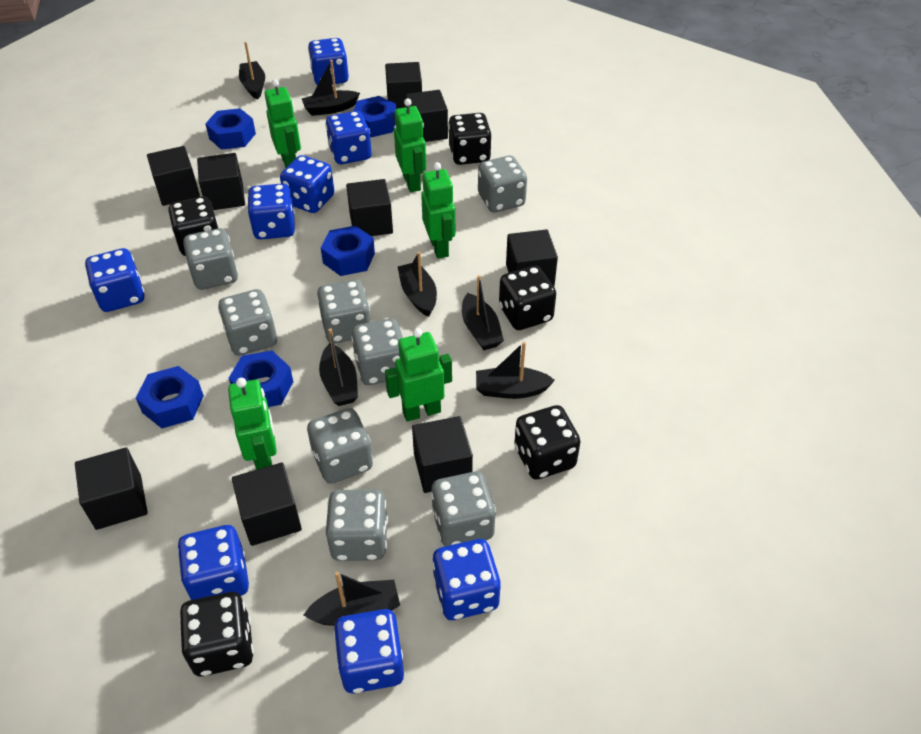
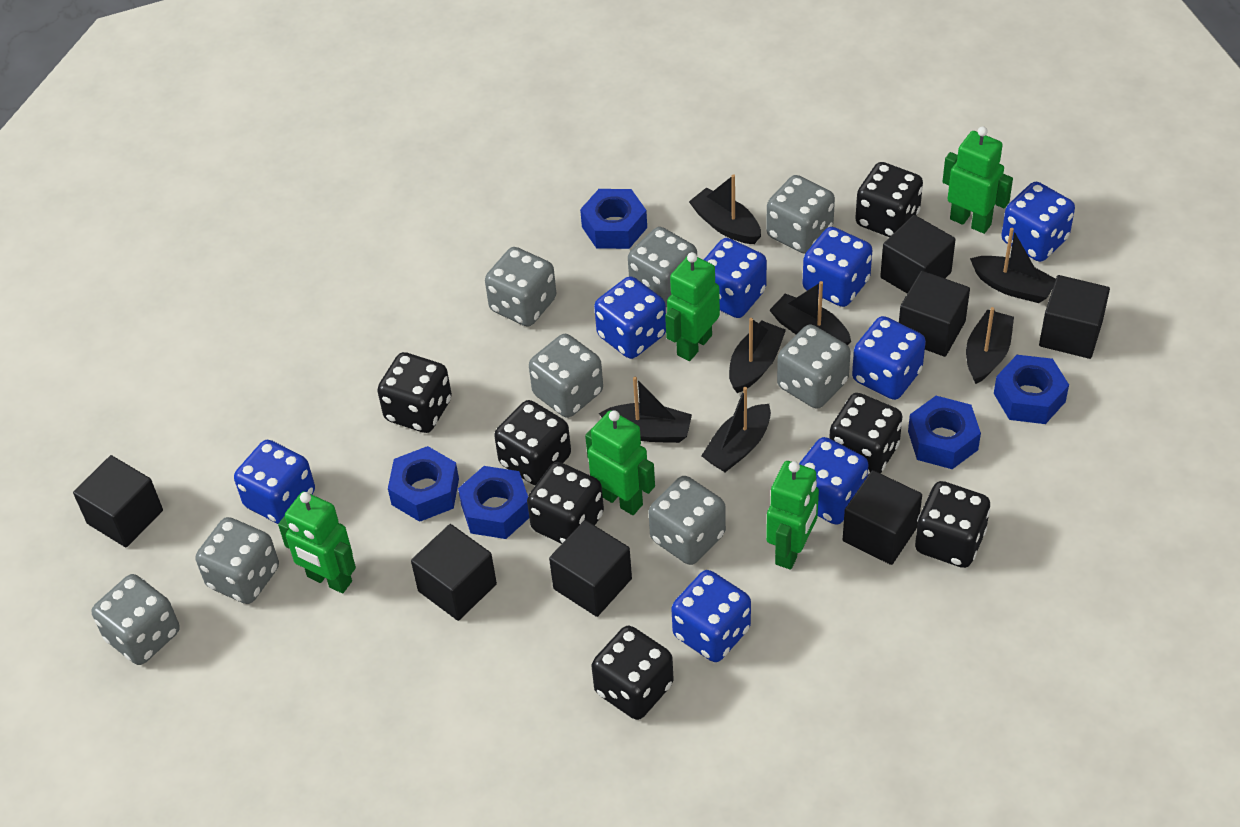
black cube: [75,447,148,530] [147,146,200,206] [197,153,245,210] [232,463,302,546] [346,179,393,236] [385,62,422,109] [406,90,448,142] [412,416,473,493] [506,229,558,286] = 9 -> [73,455,163,548] [411,524,497,621] [549,520,632,617] [843,470,922,565] [880,215,956,294] [899,271,970,357] [1039,275,1110,359] = 7
black dice: [168,197,218,256] [179,592,254,676] [448,113,492,165] [499,265,556,330] [514,405,580,480] = 5 -> [377,352,452,433] [494,400,571,485] [527,462,604,544] [592,626,674,720] [829,393,902,475] [855,162,923,237] [915,481,990,568] = 7

